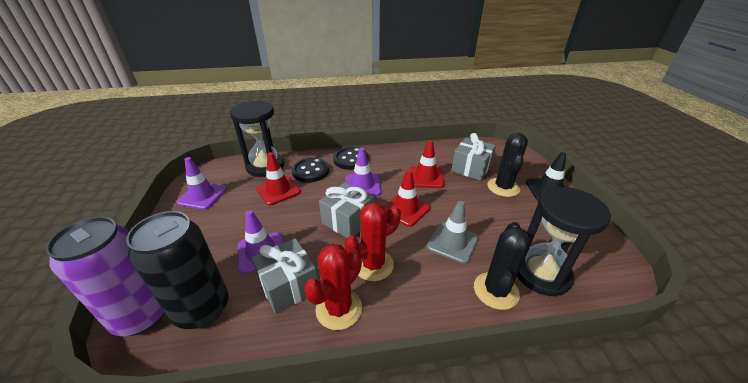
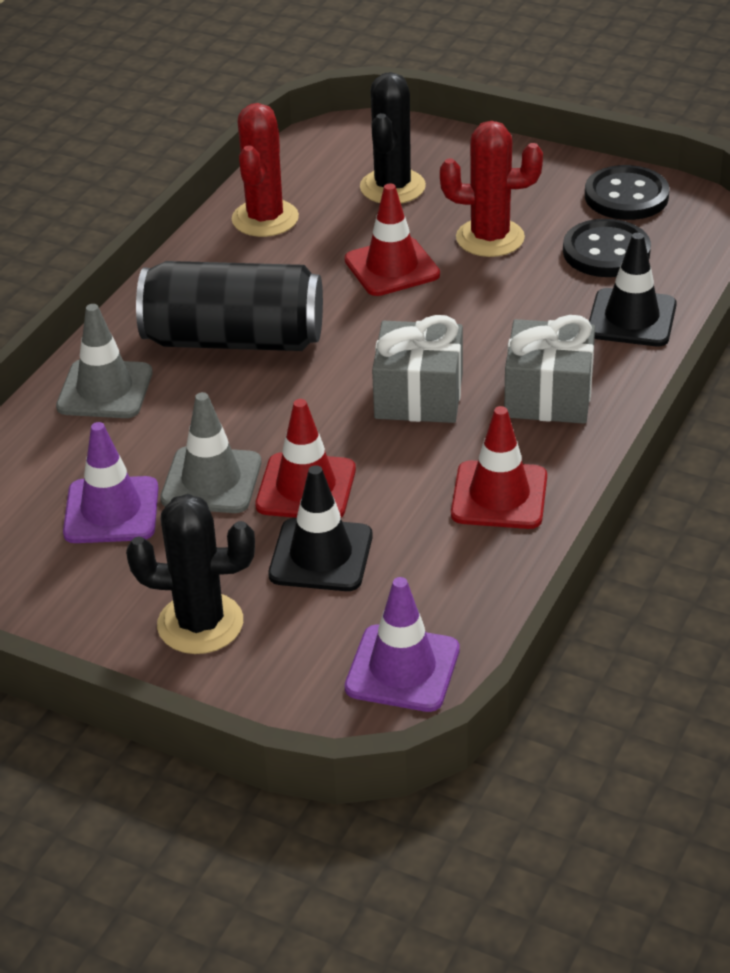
black hourglass: [230,101,284,177] [517,187,611,296] = 2 -> none = 0
black traffic cone: [526,152,566,200] = 1 -> [268,465,373,591] [589,233,677,346] = 2
grey gift: [251,238,318,314] [319,183,374,238] [451,133,496,181] = 3 -> [372,315,463,423] [504,315,595,424] = 2
grey traffic cone: [427,201,478,264] = 1 -> [56,304,153,418] [160,392,261,513] = 2
purple can: [46,216,165,336] = 1 -> none = 0
purple traffic cone: [176,157,227,210] [238,210,283,274] [345,148,381,196] = 3 -> [63,422,158,543] [345,577,460,712] = 2

